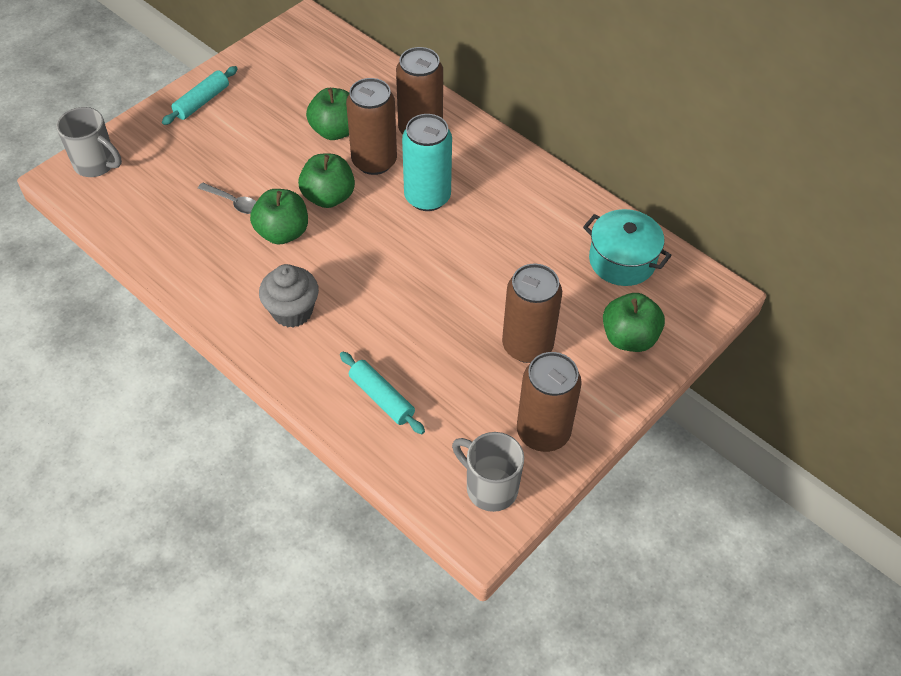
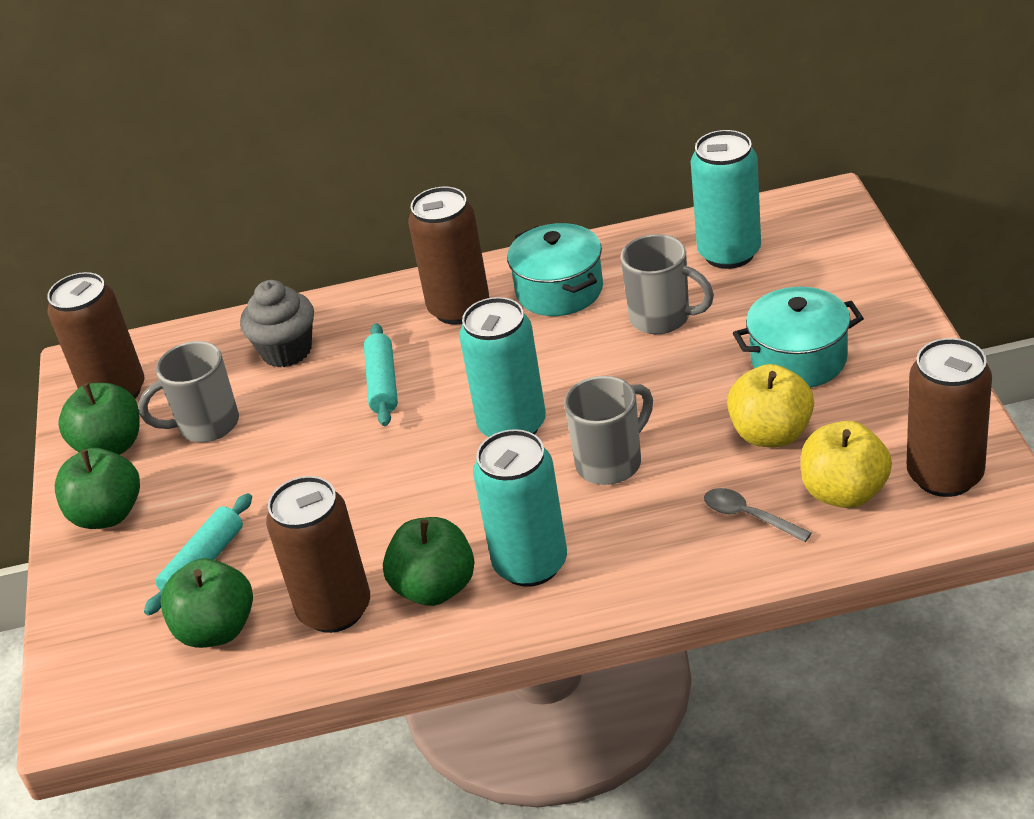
grey mug: [56,107,122,177] [452,432,524,512] = 2 -> [138,341,239,442] [564,376,653,485] [621,234,714,334] = 3
turquoise can: [402,114,452,211] = 1 -> [459,297,546,437] [473,429,567,587] [691,130,761,269] = 3
turquoise pot: [583,209,672,286] = 1 -> [507,223,603,316] [733,287,864,388] = 2
yellow apple: none = 0 -> [727,364,814,447] [801,421,892,508] = 2

